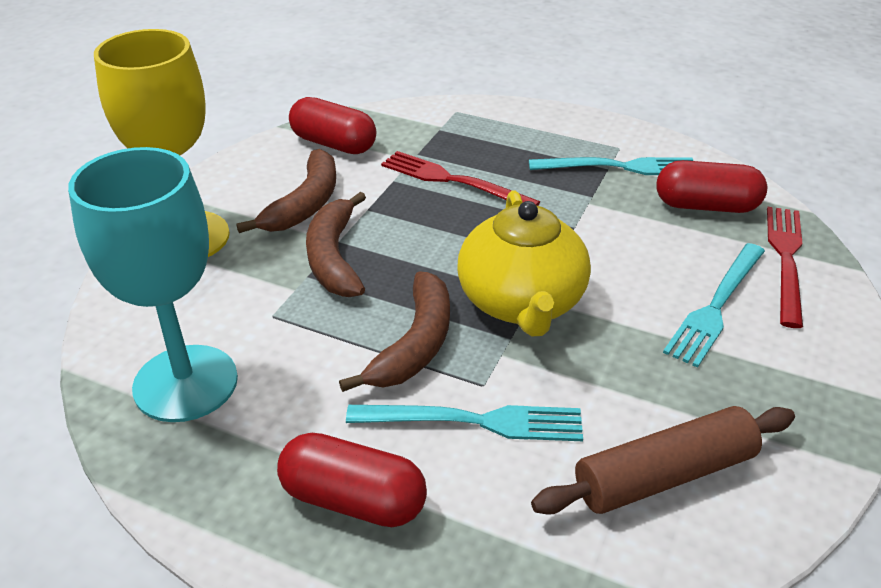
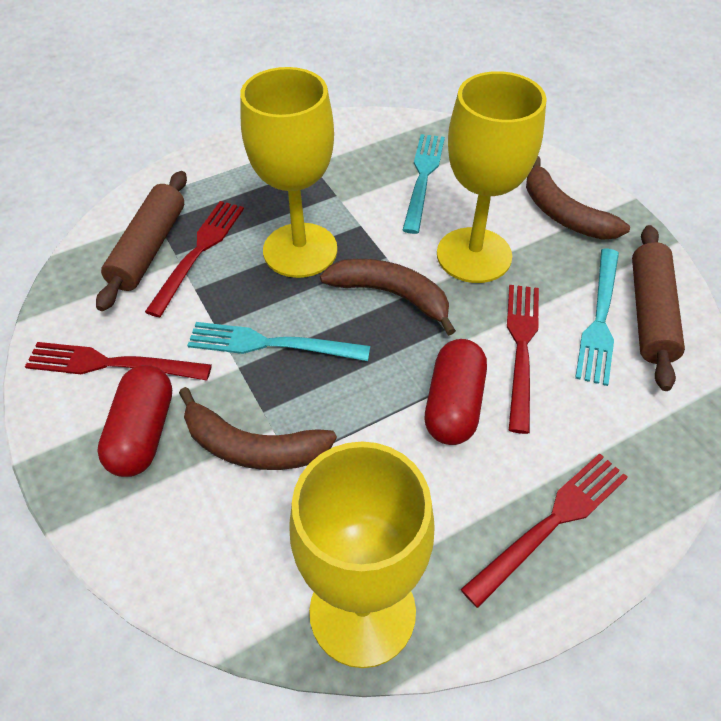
brown rolling pin: [531,406,795,515] = 1 -> [96,171,187,311] [632,225,685,391] = 2
red capsule: [277,433,427,527] [289,97,376,154] [656,160,767,213] = 3 -> [97,365,172,477] [425,339,487,445] = 2
red fork: [381,151,540,206] [767,207,803,328] = 2 -> [25,342,212,381] [145,201,244,317] [460,453,628,608] [507,285,539,434] = 4
turquoise goblet: [68,147,238,422] = 1 -> none = 0
yellow goblet: [94,29,230,257] = 1 -> [240,67,337,278] [289,442,435,668] [437,71,547,283] = 3
yellow teapot: [457,191,591,337] = 1 -> none = 0

